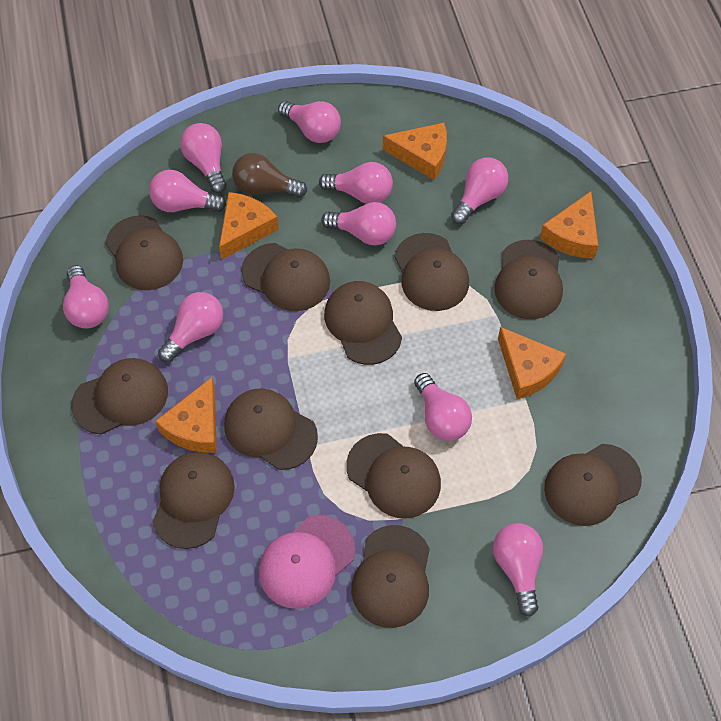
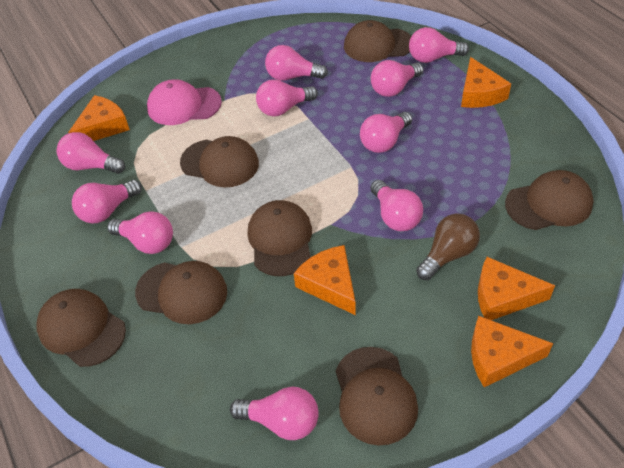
brown cap: [71,358,168,435] [105,215,183,290] [152,452,235,549] [224,388,318,470] [241,243,330,311] [324,281,402,365] [346,433,441,518] [351,525,430,628] [394,233,469,311] [494,240,563,319] [544,444,642,526] = 11 -> [36,289,126,367] [135,261,227,324] [180,136,259,187] [248,200,312,276] [336,347,418,446] [344,20,411,62] [505,170,593,230] = 7

